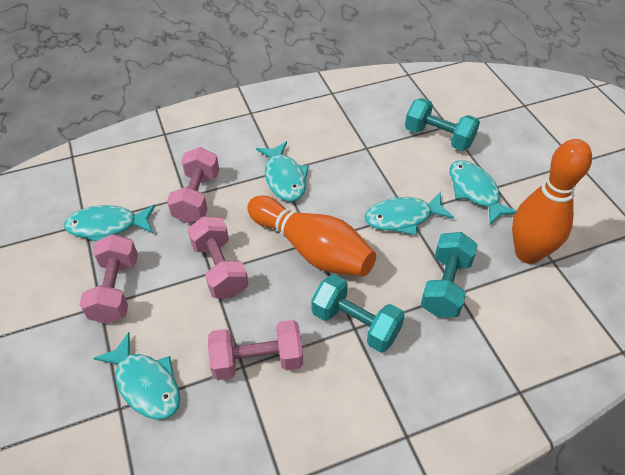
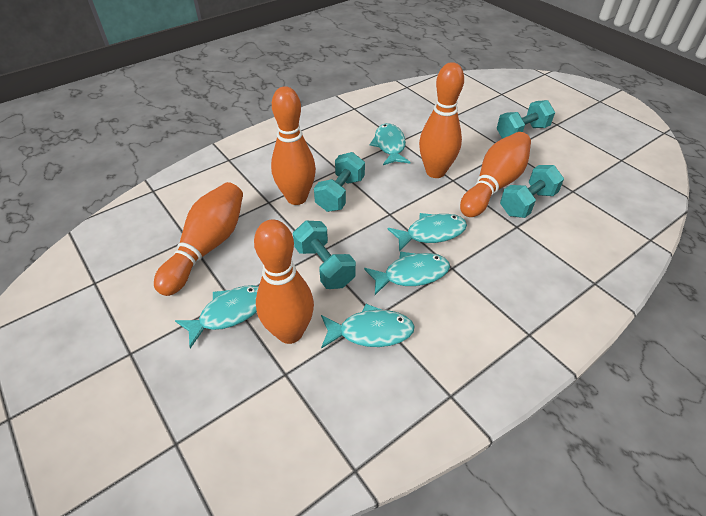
orange bowling pin: [247,195,376,276] [512,139,592,264] = 2 -> [154,182,243,296] [254,219,314,344] [271,86,316,205] [419,62,464,178] [460,132,531,217] = 5
pink dumbbell: [79,234,138,324] [167,147,219,223] [187,216,249,298] [208,320,303,380] = 4 -> none = 0
turquoise dumbbell: [312,274,405,353] [405,98,480,151] [420,232,478,317] = 3 -> [293,221,356,289] [314,152,365,212] [497,100,555,139] [500,165,564,218] = 4

